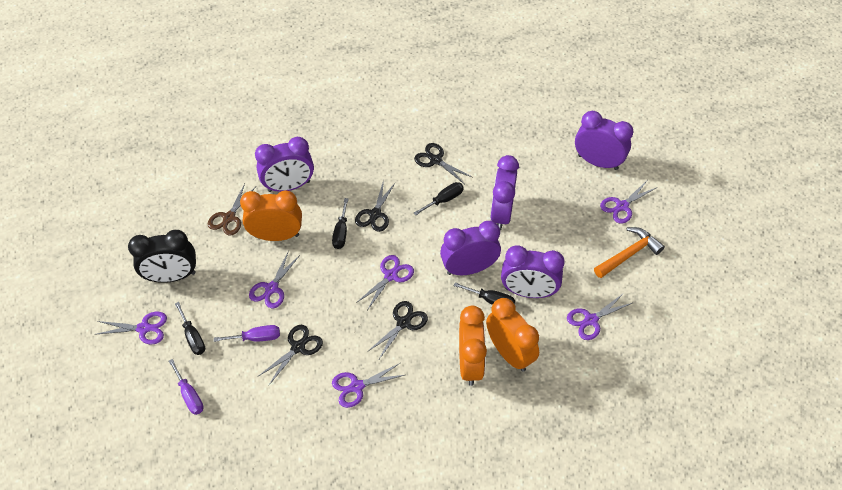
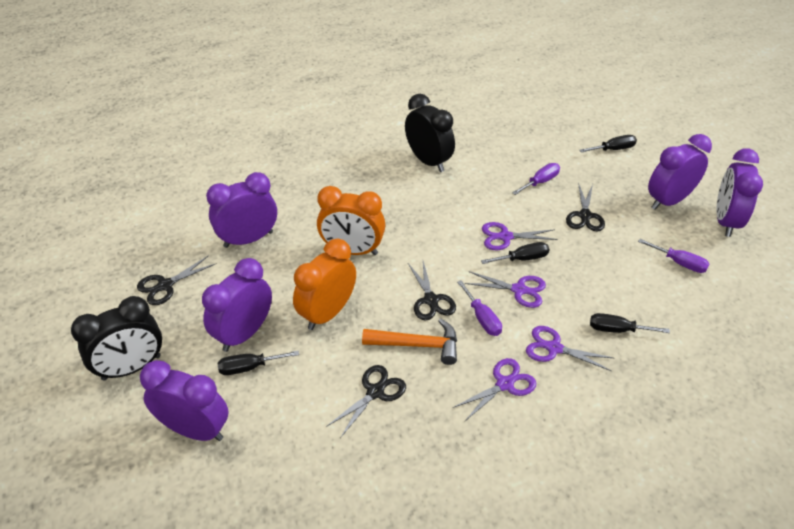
black clock: [128,230,196,283] = 1 -> [71,296,162,381] [405,94,455,172] = 2
brown scissors: [208,183,256,235] = 1 -> none = 0
orange clock: [240,190,302,241] [459,306,487,386] [486,298,539,372] = 3 -> [293,239,356,330] [317,186,385,255] = 2
purple scissors: [94,312,167,344] [249,250,300,308] [332,363,405,408] [356,255,414,310] [567,293,632,340] [600,181,657,224] = 6 -> [453,358,536,421] [465,271,546,308] [482,222,558,250] [526,326,613,371] = 4
purple screwdriver: [169,359,204,415] [214,325,280,342] = 2 -> [457,280,502,336] [512,163,560,195] [638,239,709,273] = 3

